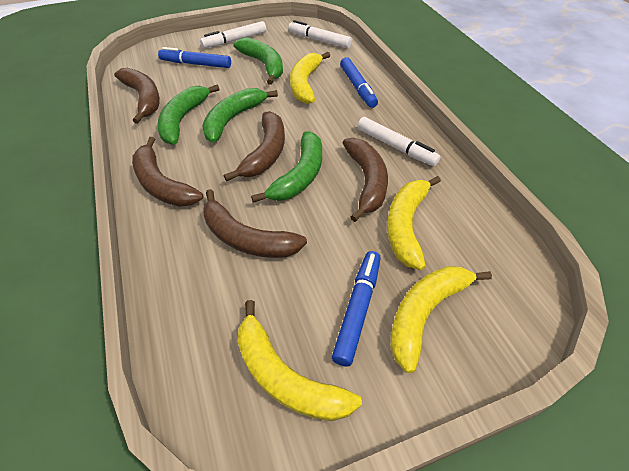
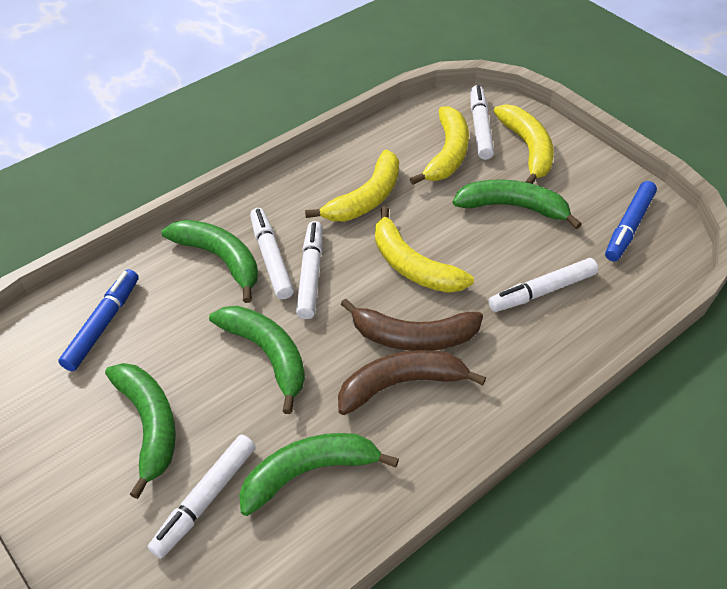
blue marker: [158,47,231,68] [332,251,381,367] [340,57,378,108] = 3 -> [58,269,139,371] [605,181,657,261] = 2
brown banana: [114,68,160,124] [132,137,203,207] [203,189,307,258] [224,111,285,181] [343,138,388,222] = 5 -> [338,350,486,415] [341,298,483,351] = 2
green banana: [157,85,219,145] [202,88,278,143] [234,37,283,85] [251,131,322,203] = 4 -> [105,363,176,499] [161,220,258,303] [209,306,305,414] [239,433,399,516] [453,179,582,229] = 5
white marker: [200,21,266,48] [288,20,352,49] [357,117,440,166] = 3 -> [148,434,256,559] [250,208,294,299] [296,221,323,319] [470,85,494,160] [488,258,598,312] = 5

